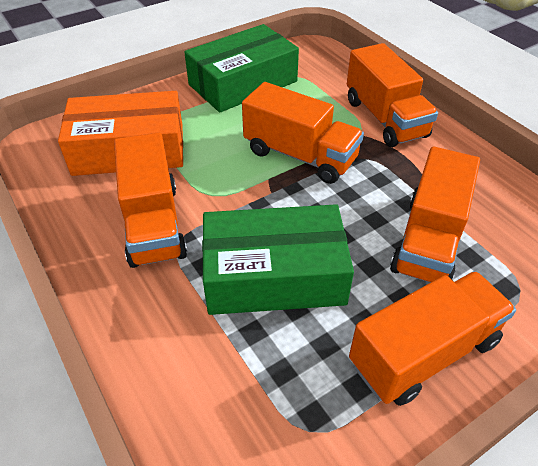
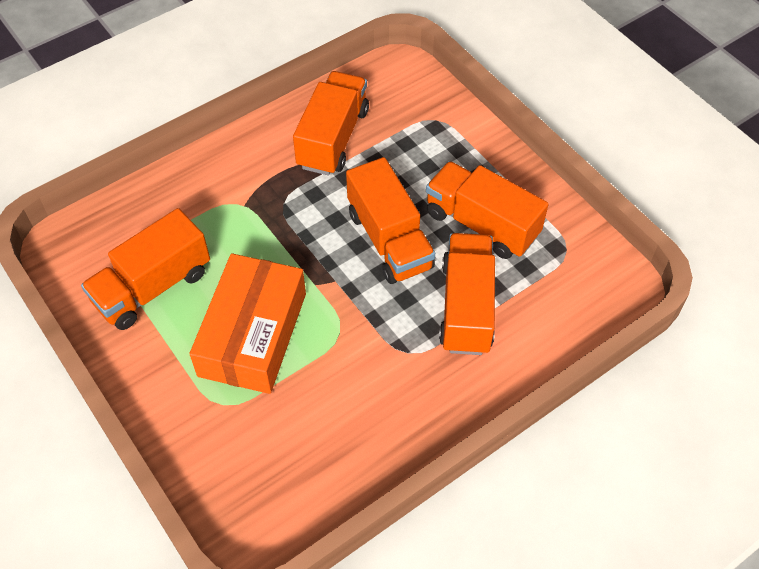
green box: [184,24,299,113] [202,204,354,315] = 2 -> none = 0

